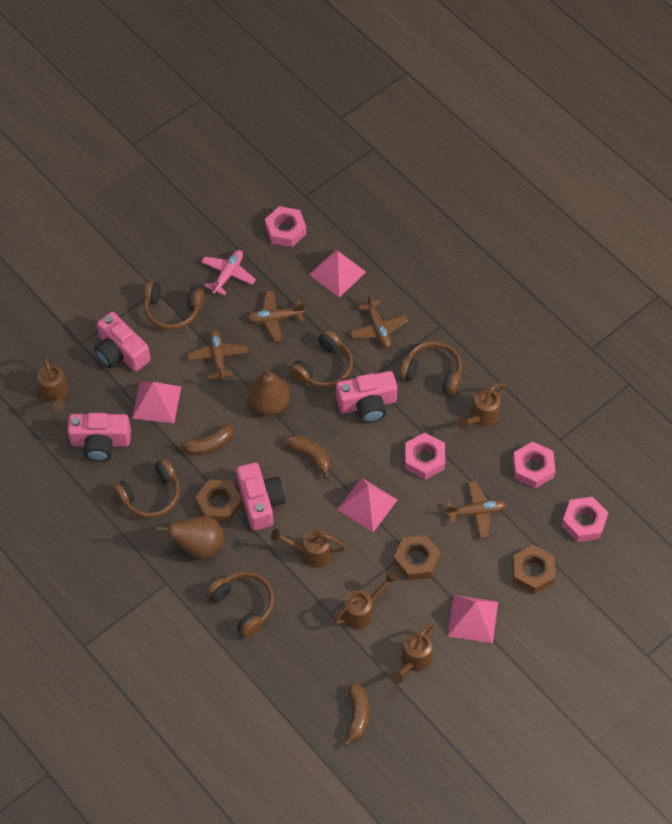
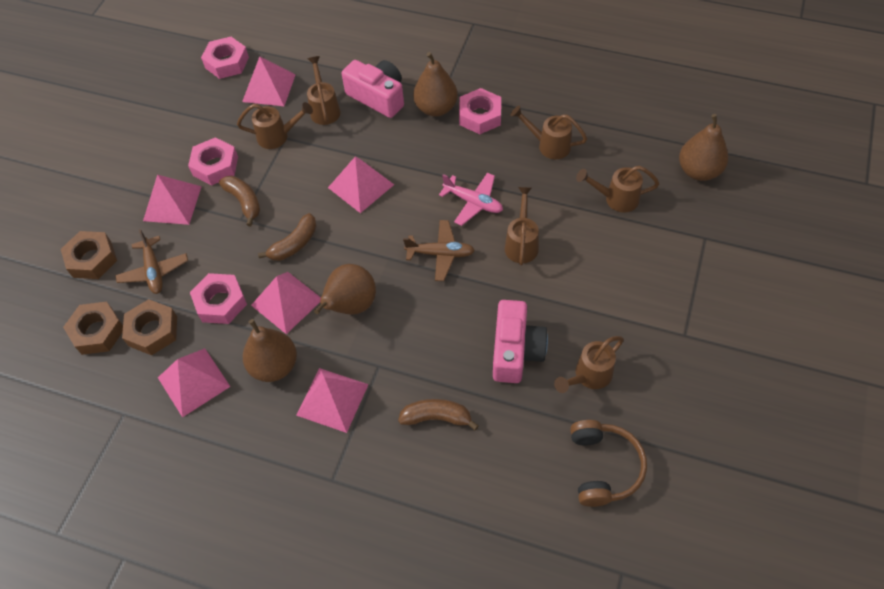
brown headphones: [113,458,180,519] [144,281,204,330] [206,572,274,638] [290,330,353,388] [399,341,462,395] = 5 -> [570,420,647,507] = 1
brown pear: [155,515,224,559] [248,367,290,415] = 2 -> [243,319,297,382] [314,264,376,314] [413,52,458,117] [679,114,728,181] = 4
brown plane: [187,330,248,380] [247,290,305,341] [350,294,408,348] [445,481,506,538] = 4 -> [115,229,188,294] [403,220,475,281] = 2
brown watering can: [37,355,69,412] [271,529,346,568] [334,572,397,629] [390,623,434,684] [457,383,505,430] = 5 -> [237,102,313,149] [307,56,341,125] [505,187,539,265] [510,105,587,159] [554,336,624,393] [576,166,659,213] = 6
pink camera: [67,413,131,461] [95,312,151,372] [236,462,286,531] [336,371,397,423] = 4 -> [342,60,404,118] [493,300,548,383] = 2
pink pyramid: [132,382,181,423] [309,250,366,297] [337,478,397,532] [447,595,498,643] = 4 -> [143,175,202,225] [158,348,230,417] [242,56,296,106] [251,272,321,334] [296,368,369,433] [328,156,394,213] = 6

